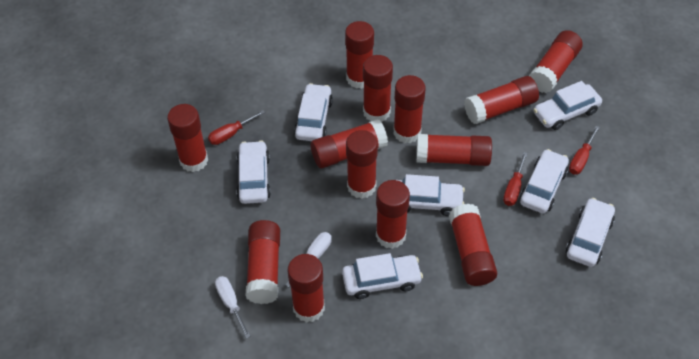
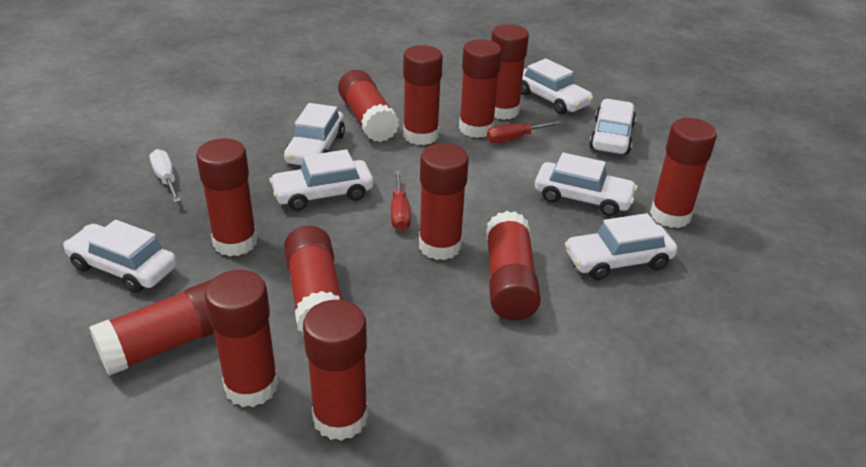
red glue stick: [167,104,208,172] [246,220,280,304] [288,254,325,323] [311,119,388,168] [345,21,374,89] [346,130,378,199] [363,55,393,122] [376,180,410,249] [393,75,426,143] [416,134,492,166] [449,204,497,286] [464,76,539,124] [529,30,583,93] = 13 -> [89,279,214,376] [196,139,257,257] [205,270,279,407] [284,226,342,336] [303,300,368,441] [338,70,399,142] [403,45,443,145] [419,143,469,260] [459,39,502,138] [486,211,541,320] [491,24,529,120] [650,118,717,228] = 12
red screwdriver: [208,110,265,145] [503,152,528,206] [569,126,600,175] = 3 -> [391,171,411,231] [487,121,562,143] = 2
white screwdriver: [215,276,251,338] [286,232,332,287] = 2 -> [150,149,181,202] = 1

